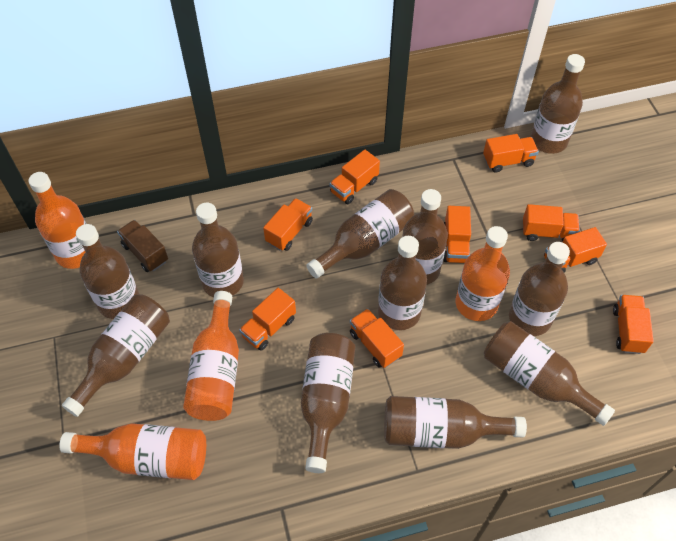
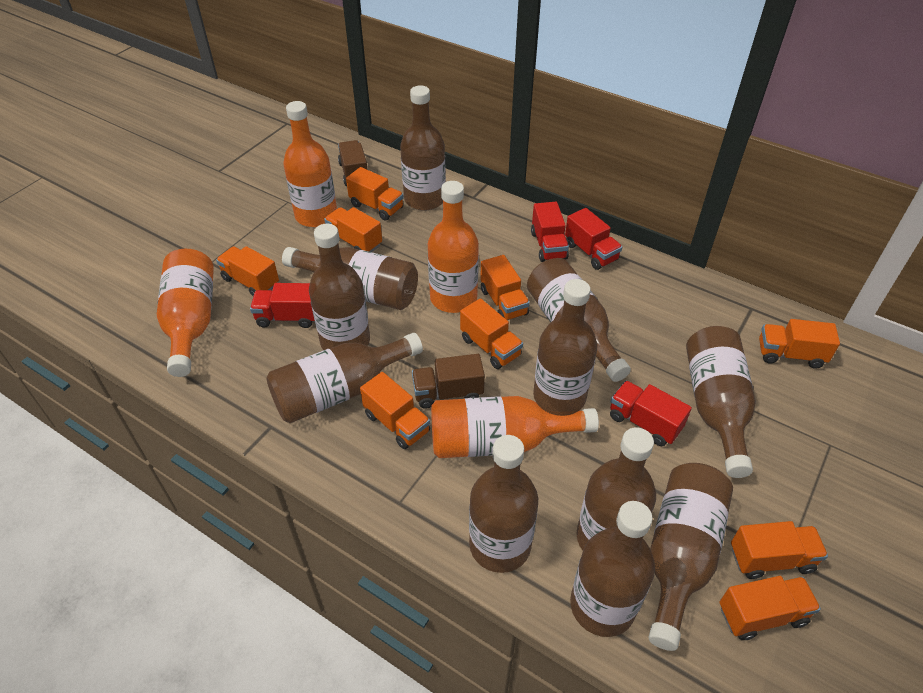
brown truck: [117,220,168,272] = 1 -> [338,140,368,186] [412,354,485,409] = 2
red truck: none = 0 -> [250,283,315,328] [531,202,569,262] [565,208,622,270] [610,381,692,446] = 4

